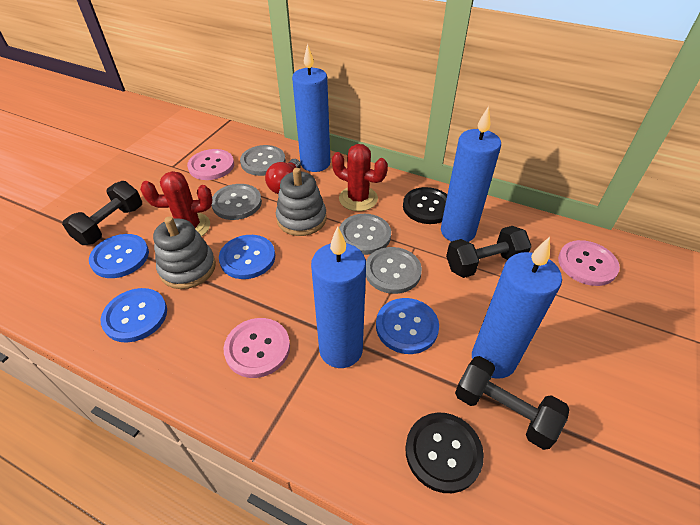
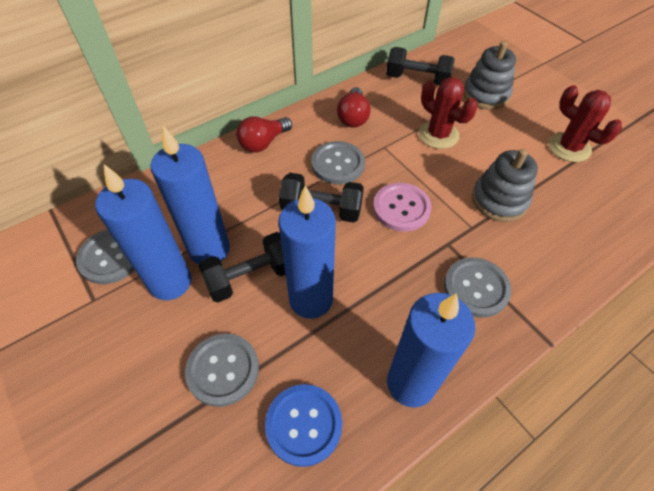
black button: [403,187,447,224] [405,413,484,493] = 2 -> none = 0
blue button: [89,234,149,278] [101,288,167,342] [219,235,275,279] [376,298,439,354] = 4 -> [265,384,342,467] = 1
pink button: [187,149,234,180] [224,318,290,378] [558,240,620,286] = 3 -> [373,183,432,232] = 1
red light bulb: [265,159,301,194] = 1 -> [237,116,292,152] [337,87,371,128] = 2

